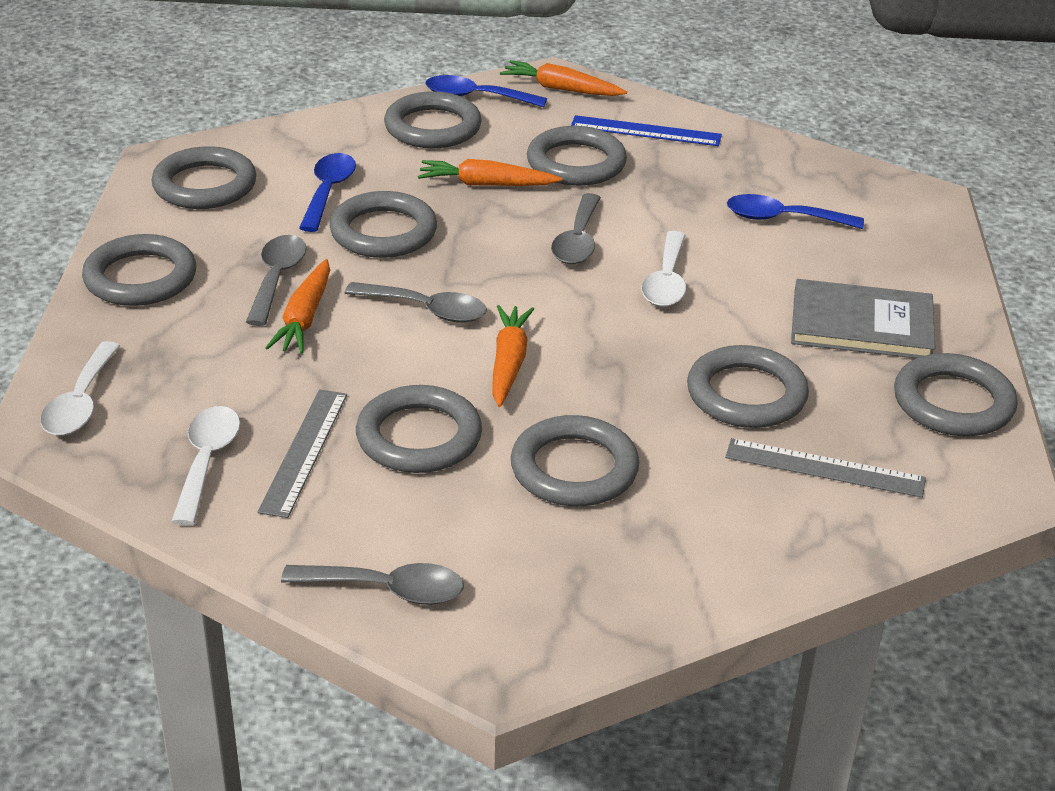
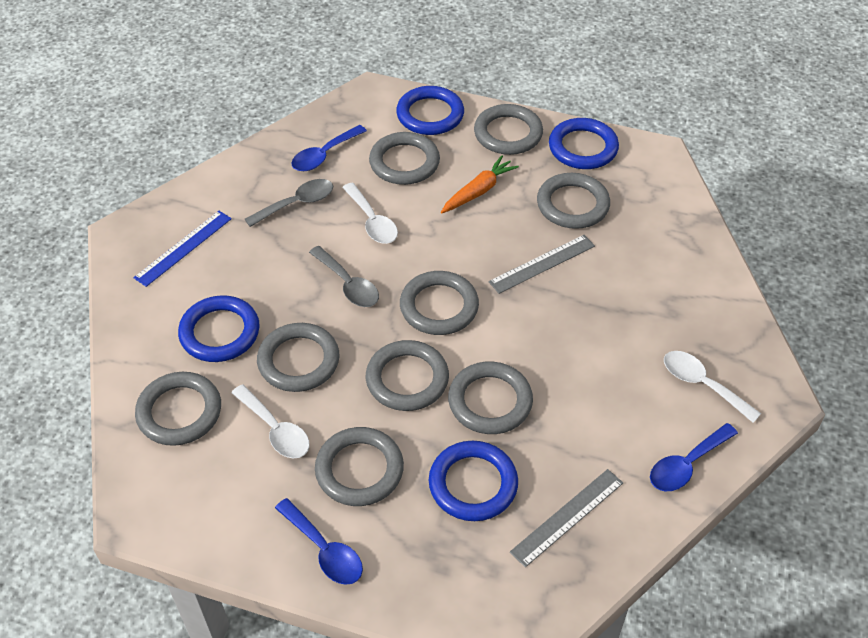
blue ring: none = 0 -> [178,295,260,362] [396,86,464,135] [429,441,518,521] [549,118,619,169] = 4
grey book: [791,279,935,358] = 1 -> none = 0
grey spoon: [246,235,307,326] [281,563,464,605] [345,282,487,323] [551,193,601,264] = 4 -> [245,179,333,227] [309,246,379,307] = 2
orange carrot: [265,259,330,354] [418,159,562,186] [492,305,534,407] [500,60,627,96] = 4 -> [441,156,519,213] = 1

